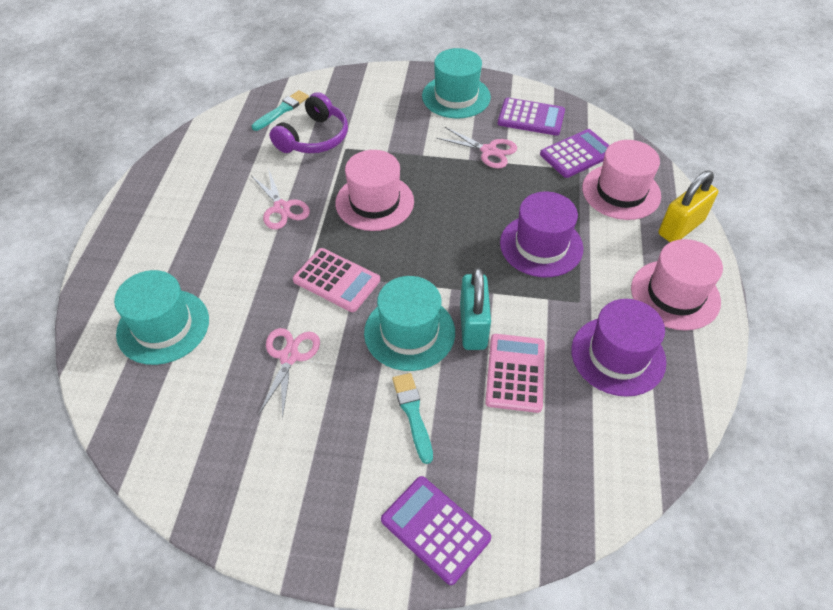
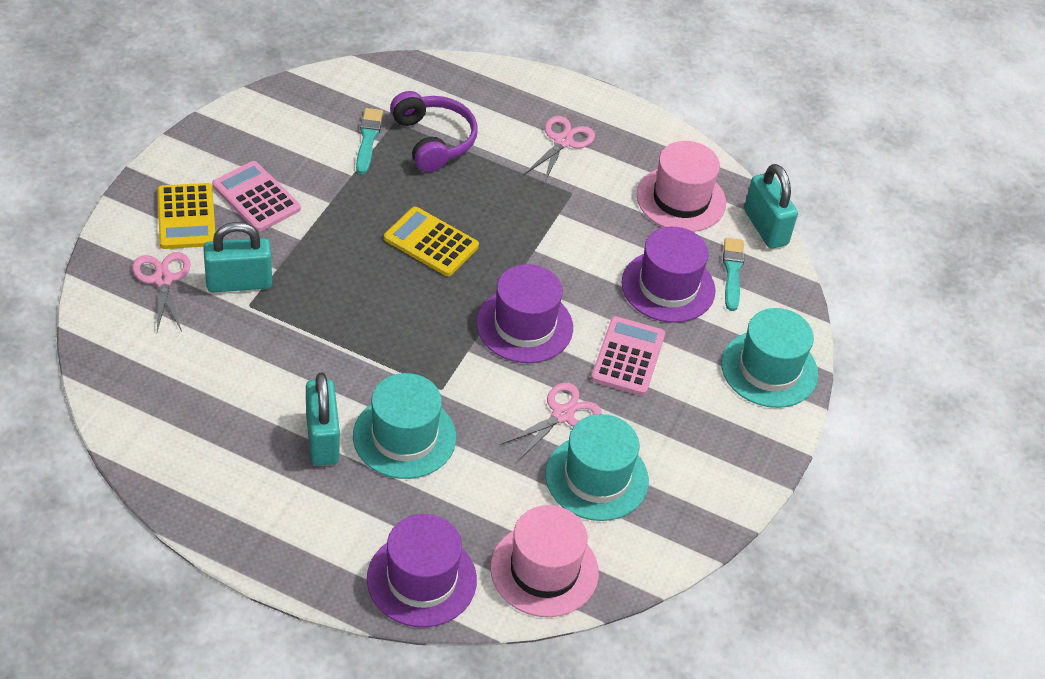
pink hat: [335,150,414,231] [582,140,661,220] [631,239,723,330] = 3 -> [490,505,599,617] [637,141,726,232] = 2
purple calculator: [381,476,491,585] [498,98,565,136] [540,129,610,178] = 3 -> none = 0
purple hat: [500,192,583,277] [571,299,666,397] = 2 -> [367,514,477,627] [476,264,573,363] [622,227,715,323] = 3
turquoise padlock: [460,267,491,350] = 1 -> [203,222,272,293] [306,372,340,466] [744,164,798,249] = 3
yellow calculator: none = 0 -> [157,183,215,249] [384,207,479,276] = 2
yellow padlock: [659,171,718,242] = 1 -> none = 0

